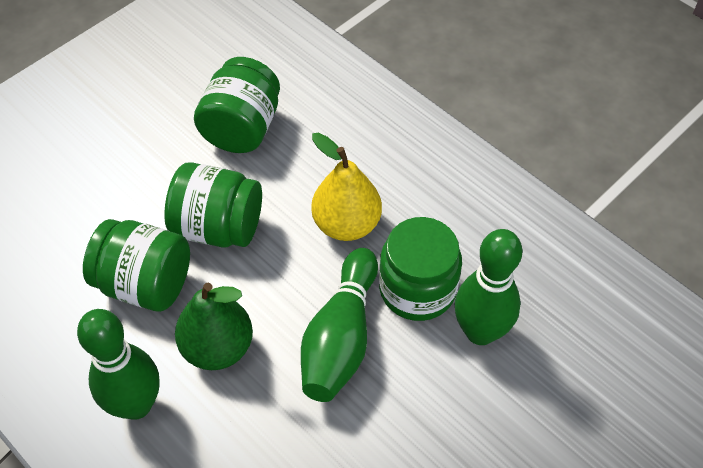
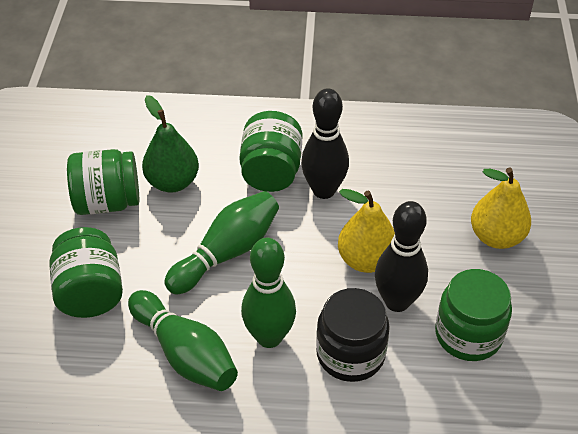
black bowling pin: none = 0 -> [301,88,349,199] [375,201,428,312] = 2
black jar: none = 0 -> [316,288,390,382] = 1
yellow pear: [311,133,382,241] = 1 -> [338,189,395,273] [471,168,531,249] = 2

